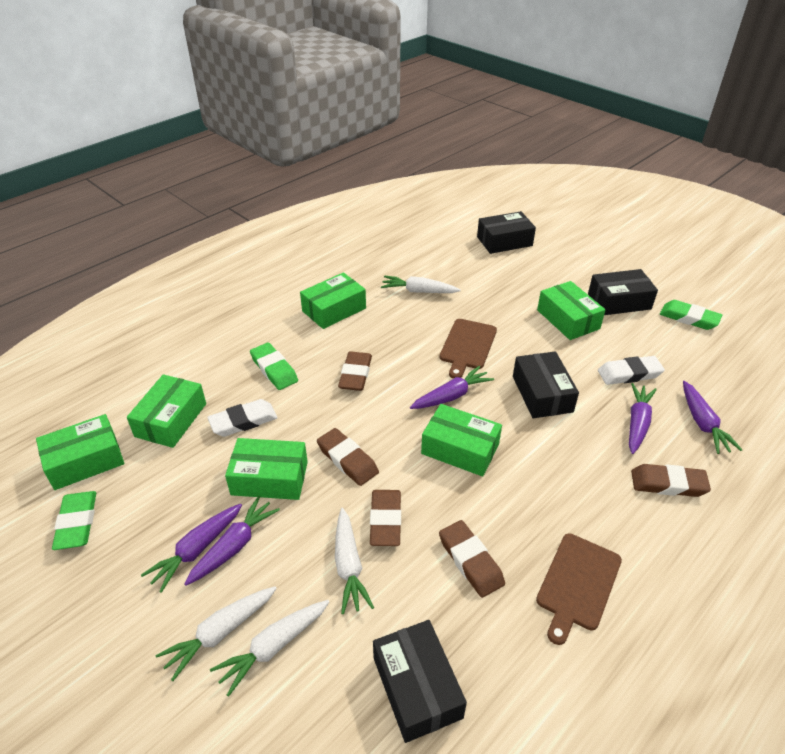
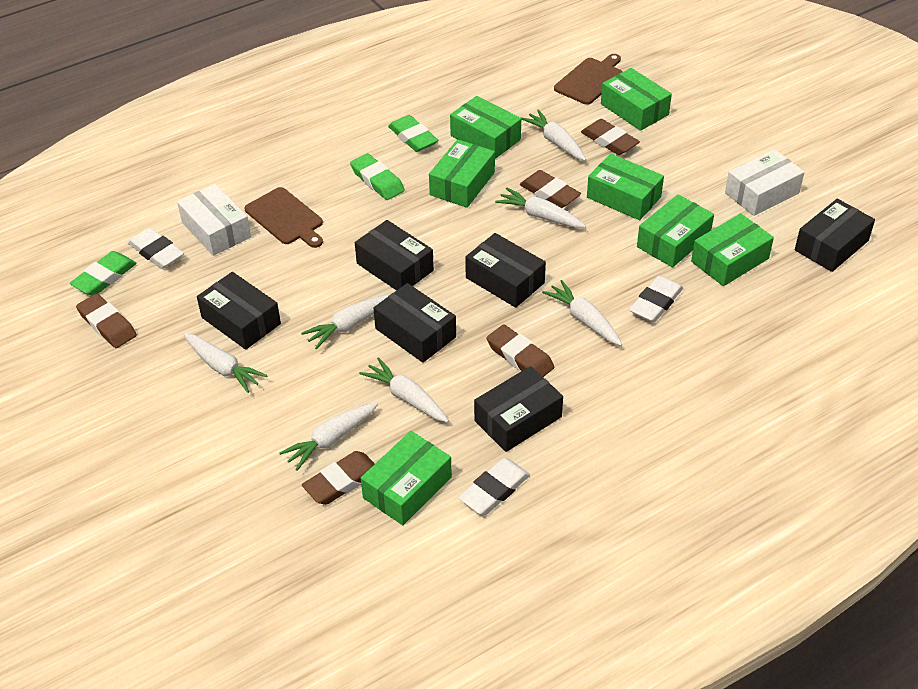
black box: [373,620,467,743] [477,211,536,254] [513,351,579,418] [588,269,658,315] = 4 -> [197,272,281,350] [355,220,434,291] [374,283,456,363] [465,233,546,308] [474,366,563,452] [795,199,875,272] = 6
green box: [36,414,124,490] [127,374,206,448] [225,438,308,500] [300,272,366,329] [421,404,502,477] [537,281,606,340] = 6 -> [361,431,452,525] [429,139,495,208] [450,96,521,159] [587,154,664,220] [601,68,672,131] [637,194,714,267] [691,213,774,286] = 7
purple carrot: [141,504,242,593] [184,496,280,585] [410,366,494,409] [629,383,657,454] [683,381,742,454] = 5 -> none = 0
white box: none = 0 -> [177,184,251,256] [725,149,804,216] = 2
white carrot: [155,586,277,681] [210,600,329,697] [335,508,374,614] [381,276,461,293] = 4 -> [184,333,268,393] [279,402,378,471] [301,294,390,349] [359,357,449,423] [495,188,586,228] [521,110,586,161] [542,280,622,346] = 7
white eraser: [207,399,278,437] [598,356,665,385] = 2 -> [128,228,184,269] [459,458,530,515] [629,276,683,322] = 3

